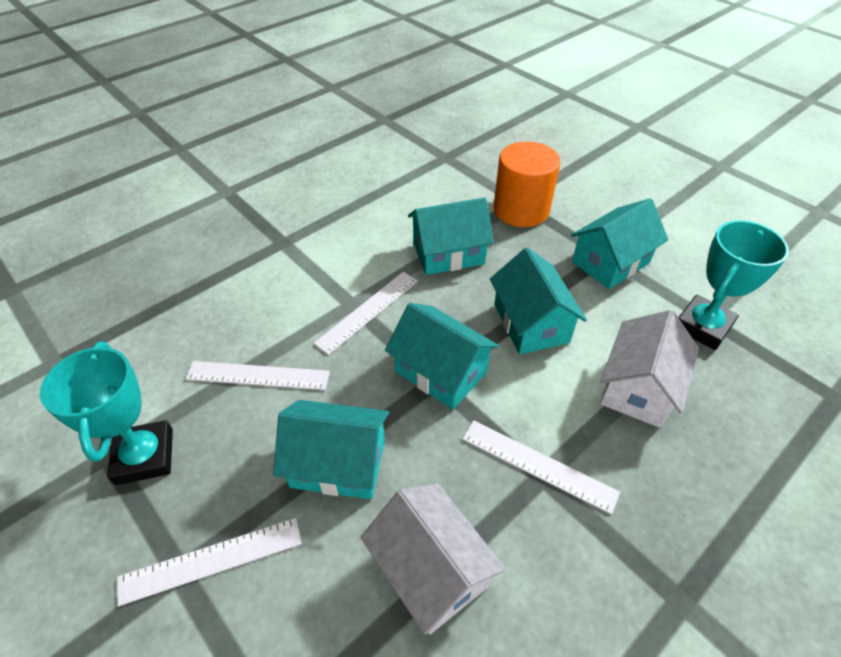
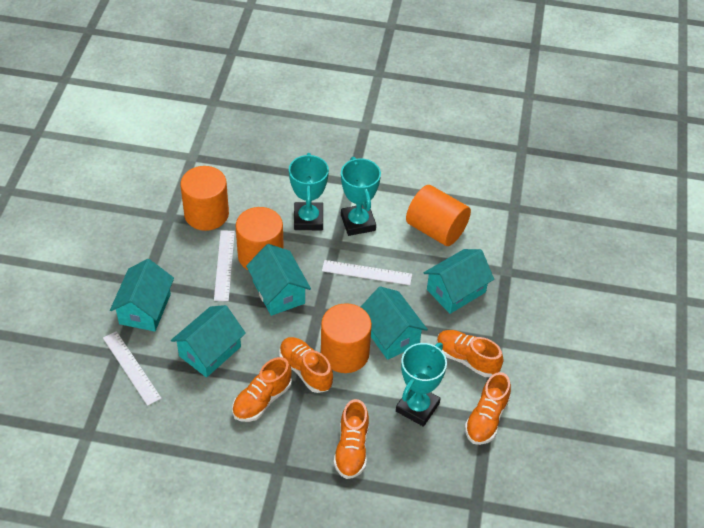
orange cylinder: [493,141,560,227] = 1 -> [180,166,229,231] [236,207,284,270] [321,303,372,373] [406,185,471,246] = 4
orange shoe: none = 0 -> [232,357,292,422] [279,337,333,393] [334,399,369,479] [437,330,503,377] [465,372,511,445] = 5
turquoise trophy: [40,342,173,485] [678,220,789,350] = 2 -> [289,153,329,230] [341,157,381,236] [396,343,447,427] = 3
white house: [361,483,506,635] [600,310,699,428] = 2 -> none = 0
white ruler: [117,518,302,607] [185,361,330,390] [313,272,418,355] [462,420,620,515] = 4 -> [103,331,162,406] [214,230,235,301] [322,260,412,285] = 3

